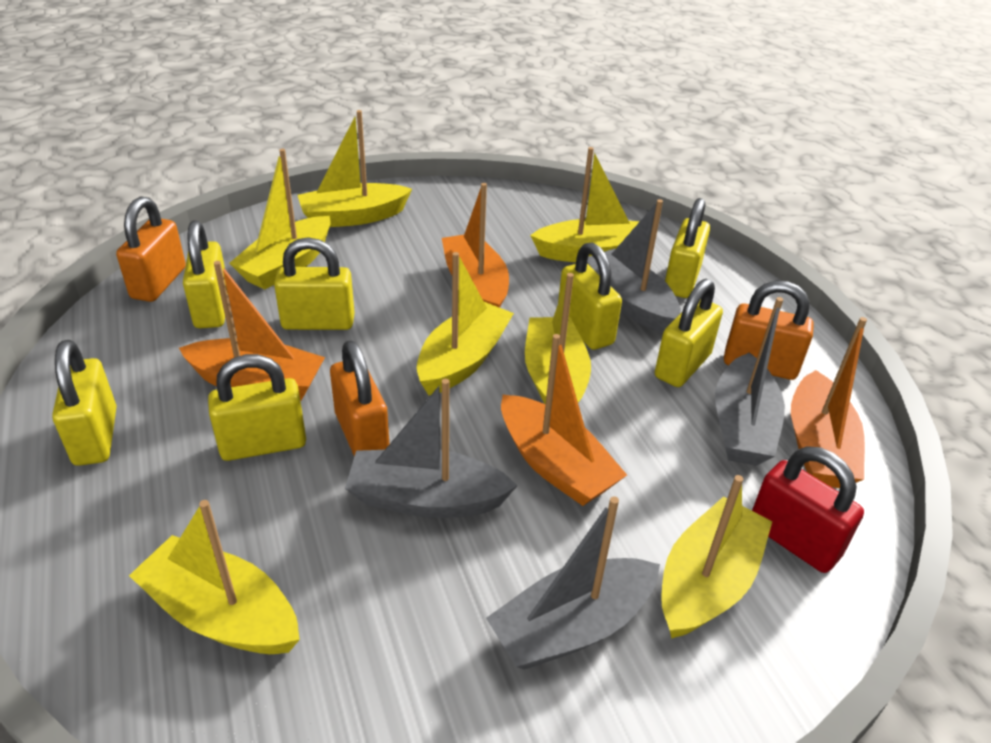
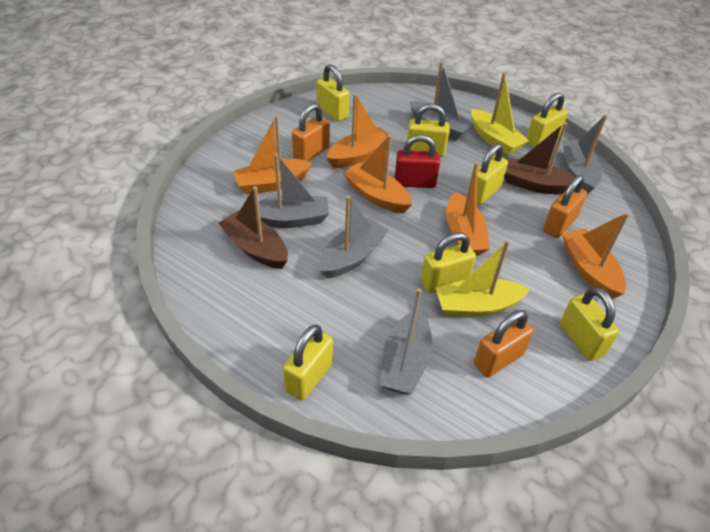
brown boat: none = 0 -> [218,186,288,269] [504,122,575,194] = 2
grey boat: [345,379,518,518] [486,496,660,670] [587,199,681,333] [715,297,785,466] = 4 -> [259,153,329,228] [320,196,388,279] [380,288,432,395] [409,62,474,140] [563,115,607,195] = 5
orange boat: [179,261,325,401] [442,183,509,308] [501,334,627,506] [791,317,867,488] = 4 -> [233,116,312,194] [326,94,393,168] [343,135,412,213] [446,162,490,256] [562,212,629,299] = 5
yellow boat: [129,500,300,654] [229,149,330,290] [298,110,412,227] [417,252,514,395] [525,273,591,404] [530,147,640,262] [661,475,773,639] = 7 -> [435,240,530,317] [471,72,529,155] = 2

